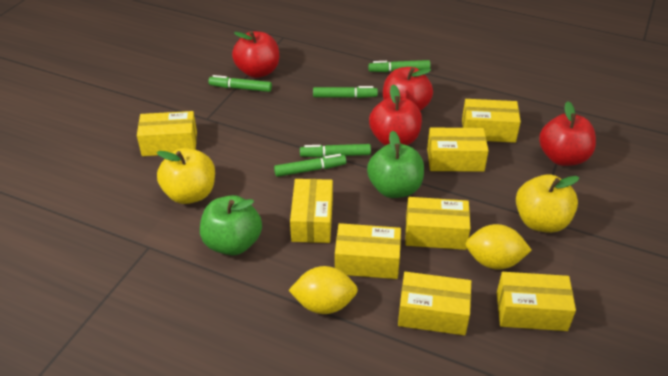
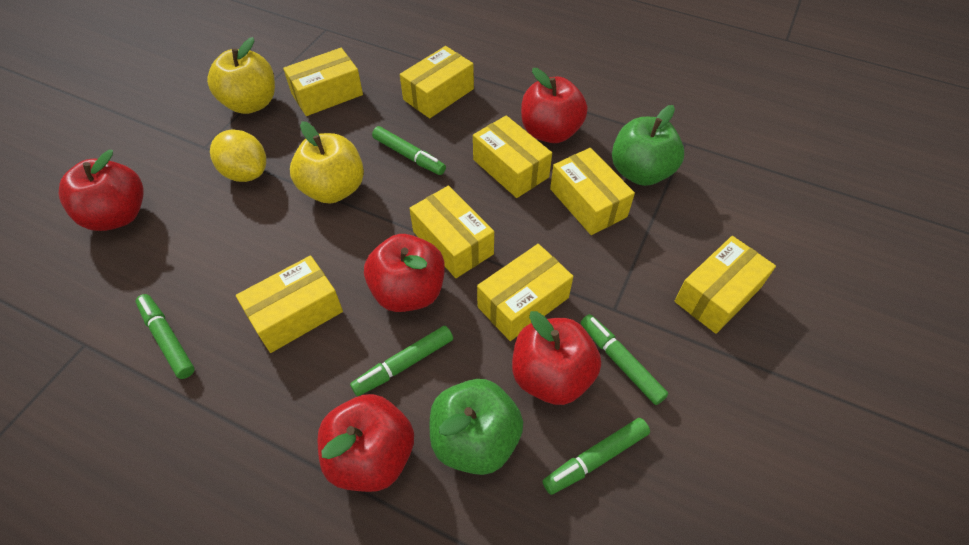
red apple: [232,31,279,78] [369,84,422,146] [383,67,433,111] [539,101,596,166] = 4 -> [59,150,144,231] [317,394,414,492] [364,234,445,312] [512,311,601,405] [521,68,588,143] = 5
yellow lemon: [289,266,358,314] [466,224,532,270] = 2 -> [210,130,266,182] = 1

